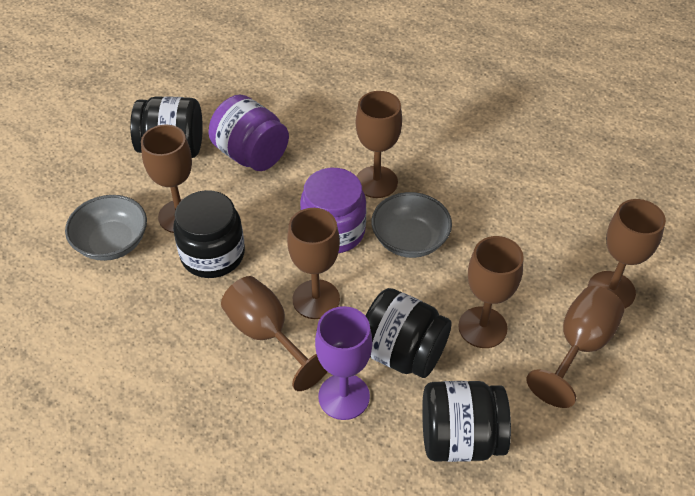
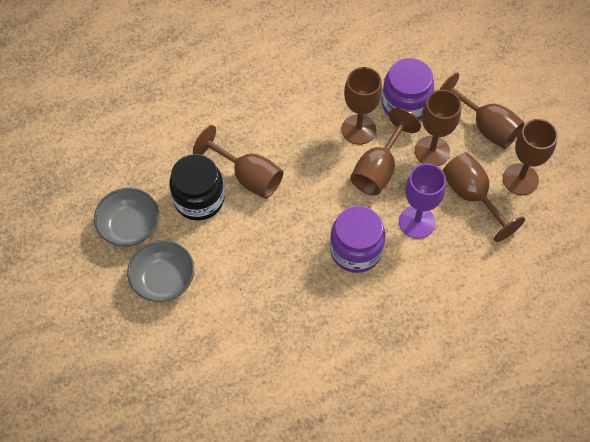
black jar: [130,96,203,158] [173,190,245,278] [366,288,452,378] [422,381,511,462] = 4 -> [169,154,225,221] = 1

